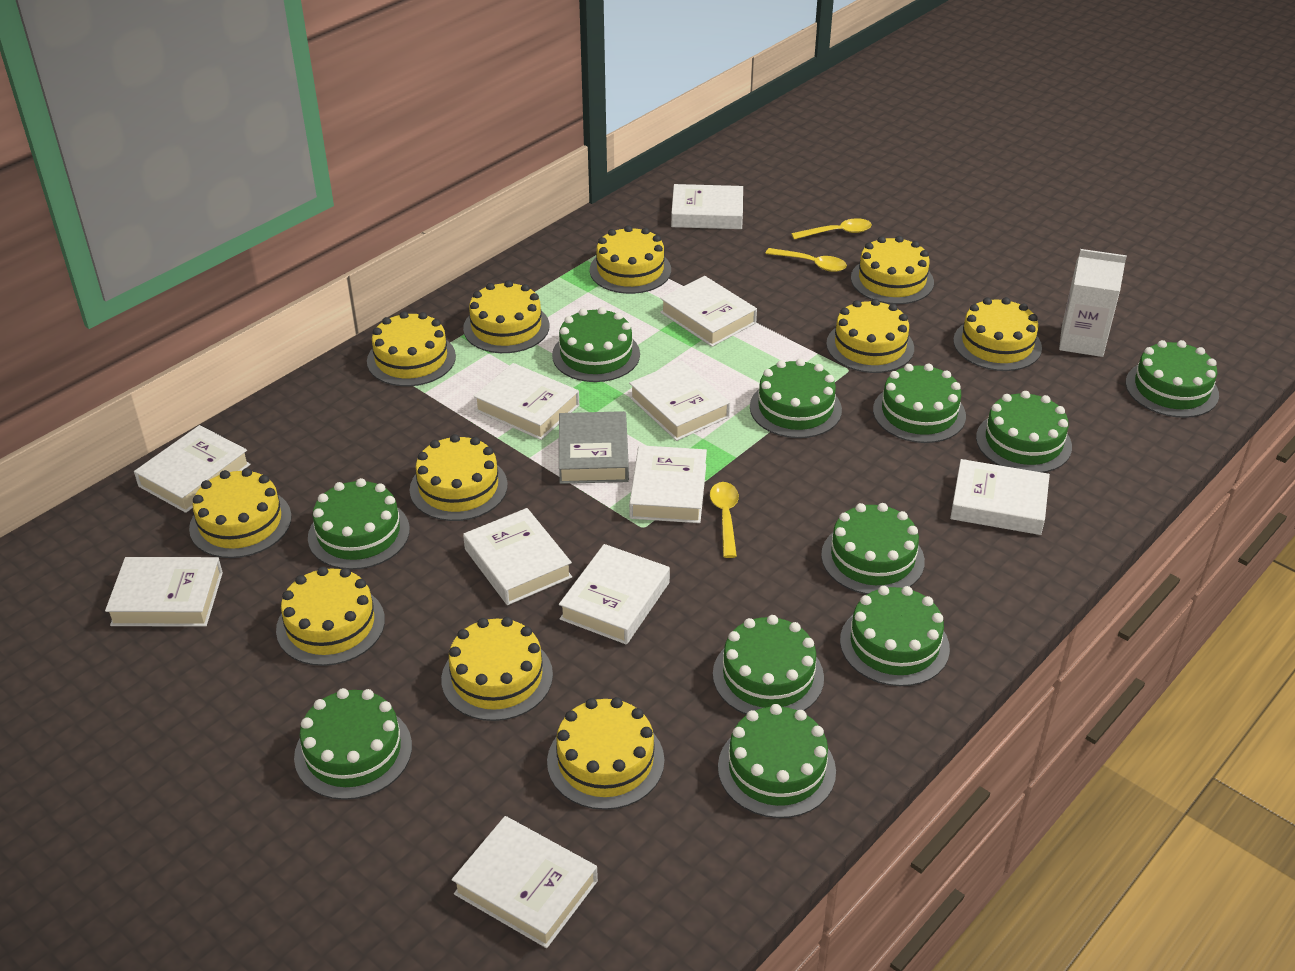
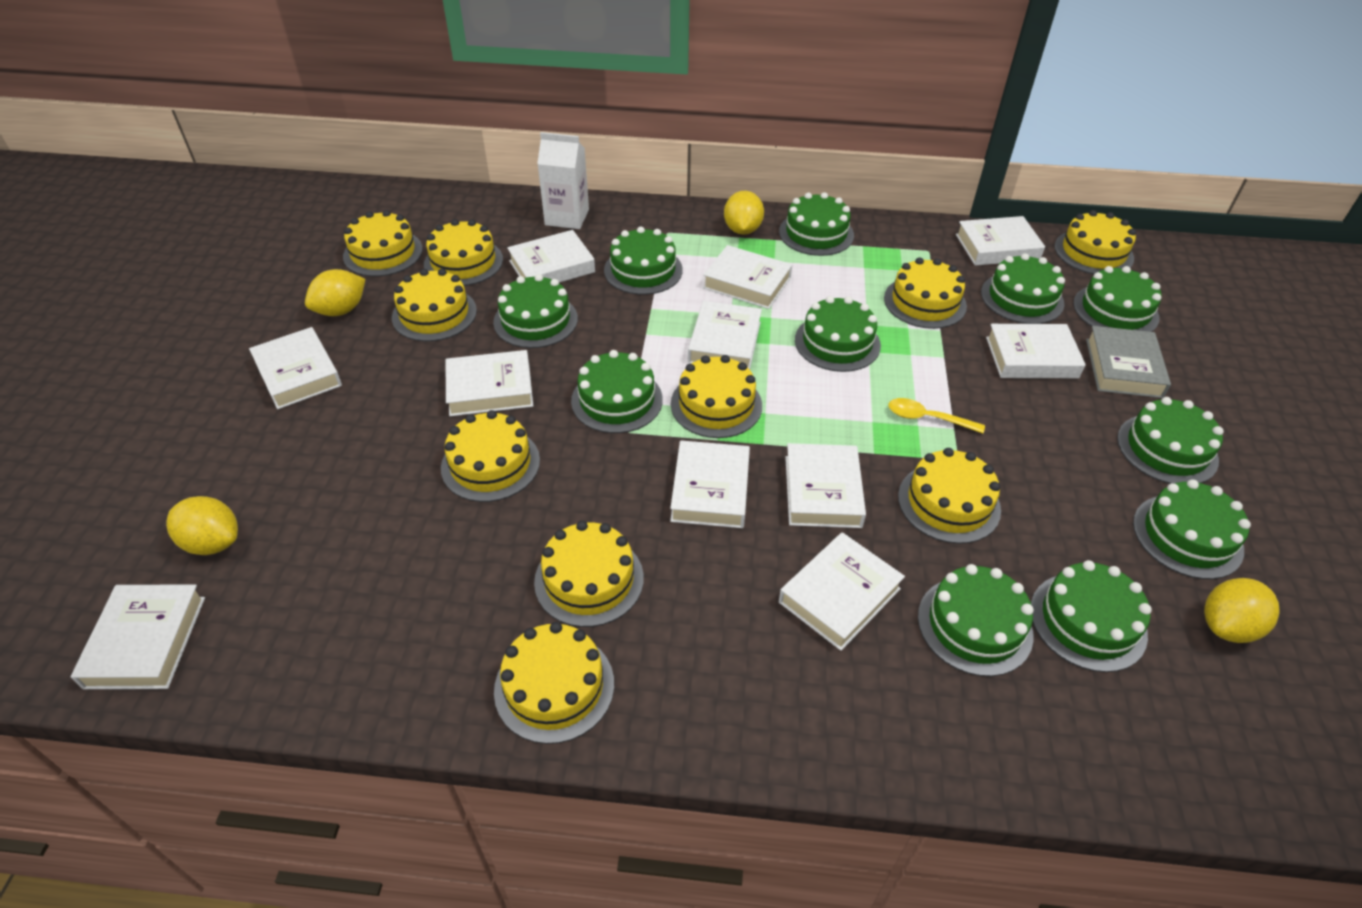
yellow cake: [189,468,292,558] [276,567,385,666] [367,311,456,386] [410,434,508,521] [441,617,553,721] [463,280,549,353] [547,697,664,810] [590,225,671,294] [826,299,914,373] [851,236,934,304] [953,297,1042,371] = 11 -> [343,210,423,277] [392,269,477,342] [424,219,503,286] [441,410,540,502] [494,622,614,744] [534,521,644,627] [671,355,762,438] [884,258,967,329] [898,448,1001,544] [1054,210,1136,274] = 10
yellow lemon: none = 0 -> [166,496,238,555] [305,269,365,316] [724,191,764,235] [1204,578,1279,643] = 4
yellow spoon: [710,482,739,558] [765,248,847,272] [791,218,872,239] = 3 -> [888,398,985,433] = 1

